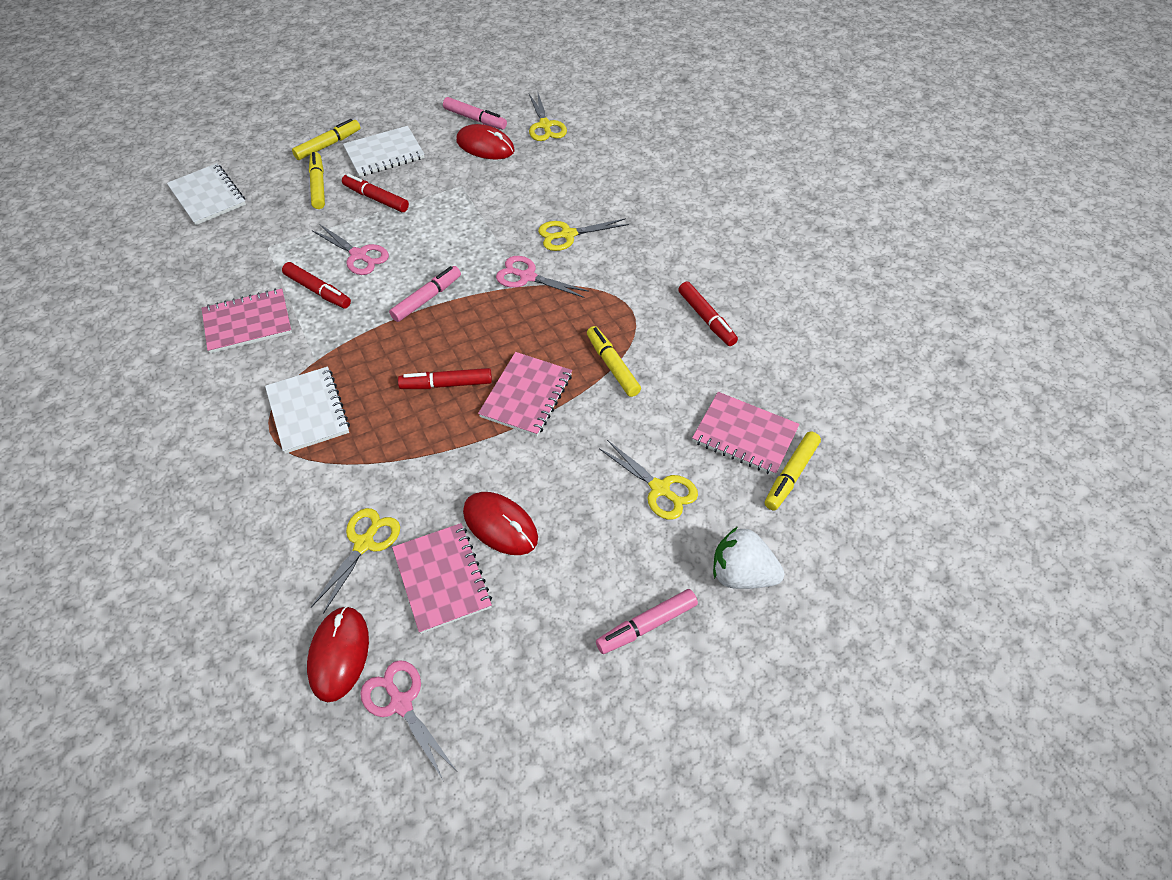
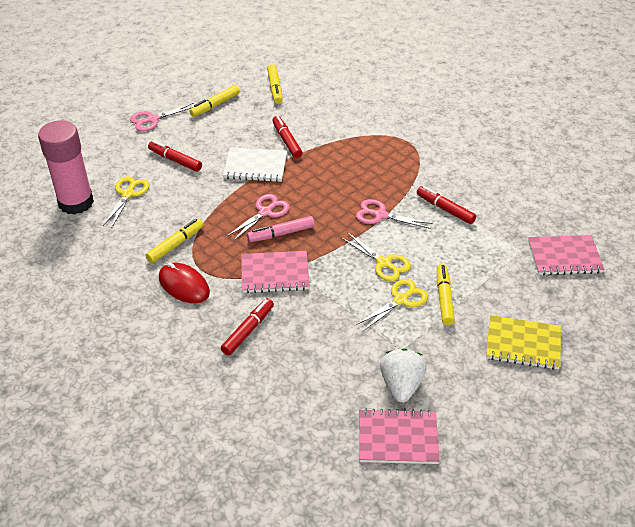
pink glue stick: none = 0 -> [38,120,94,215] = 1
pink marker: [389,266,461,322] [443,97,507,130] [596,589,698,654] = 3 -> [247,216,315,242] = 1
pink notebook: [202,289,292,354] [392,523,492,634] [478,352,572,436] [692,392,800,476] = 4 -> [241,251,310,293] [359,408,440,464] [528,235,604,275] = 3
red mouse: [307,606,369,702] [456,124,515,159] [463,492,538,555] = 3 -> [159,262,210,303] = 1
white notebook: [167,163,246,225] [265,367,350,454] [343,126,425,177] = 3 -> [223,147,287,182] = 1
yellow notebook: none = 0 -> [486,315,561,370] = 1
yellow scissors: [310,508,400,614] [529,93,567,141] [538,218,629,251] [600,440,698,520] = 4 -> [103,176,149,227] [342,232,411,281] [356,279,428,331] = 3

